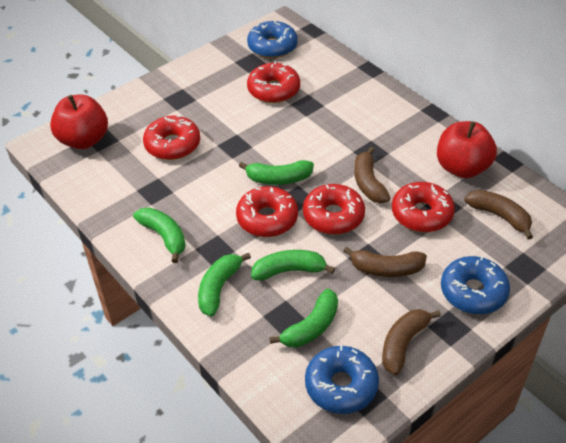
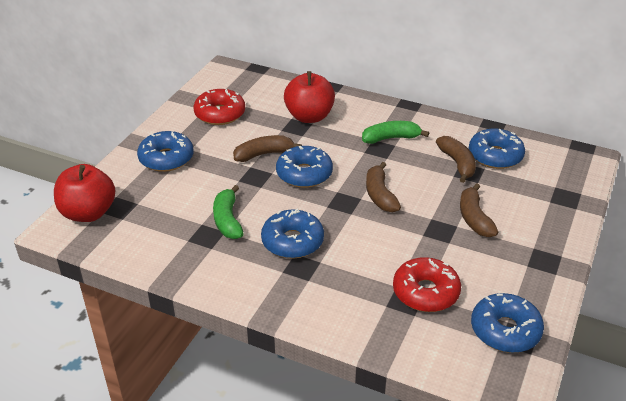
blue donut: [247,20,298,58] [305,345,379,414] [441,256,510,314] = 3 -> [137,131,194,172] [261,209,324,259] [276,146,333,188] [469,128,525,169] [471,293,544,353] = 5
green banana: [133,207,186,263] [198,252,251,316] [239,160,314,185] [251,250,335,280] [270,289,338,348] = 5 -> [213,185,244,239] [362,121,429,144] = 2
red donut: [143,115,200,160] [236,186,298,237] [247,61,300,103] [303,184,365,235] [392,182,455,232] = 5 -> [194,89,245,125] [393,257,461,312] = 2

